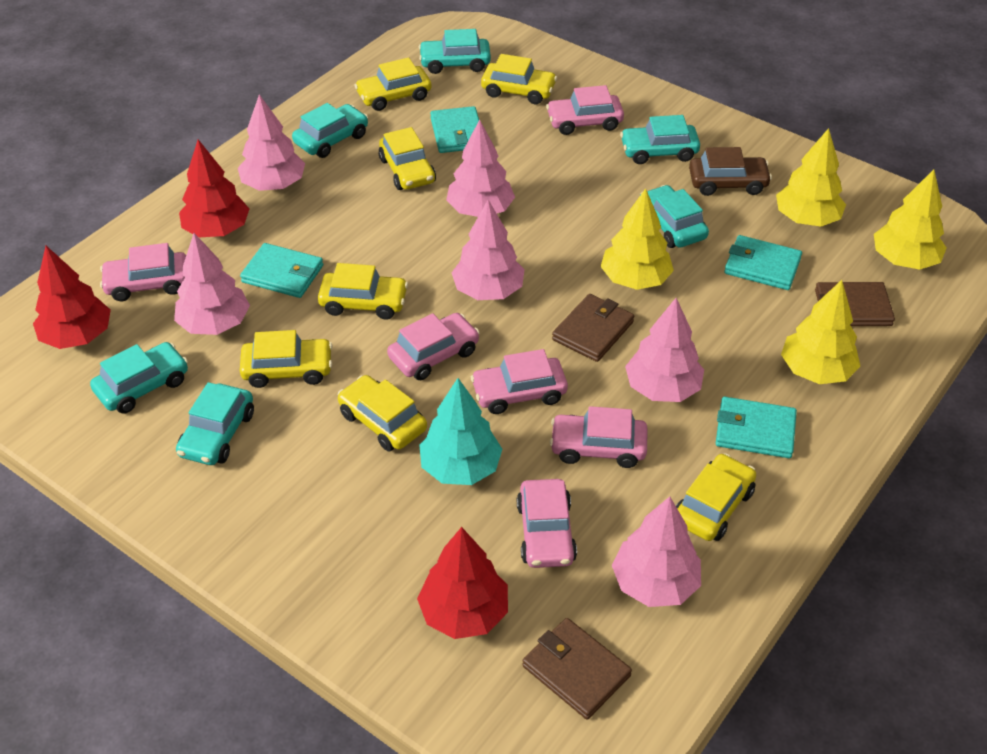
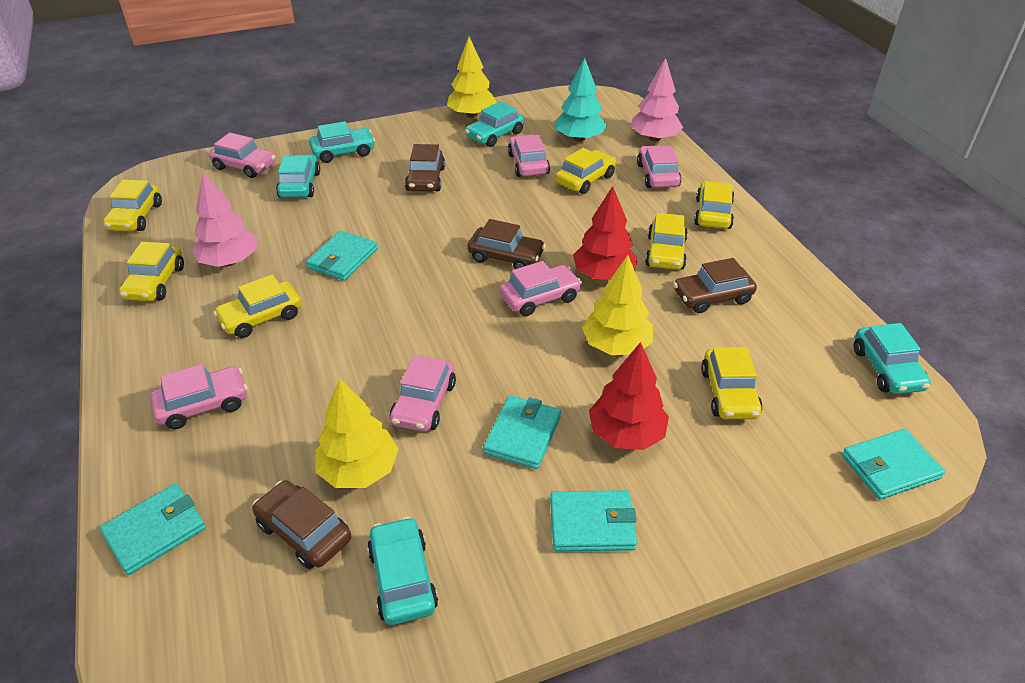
brown car: [689,147,772,196] = 1 -> [253,480,351,569] [405,144,445,191] [468,219,546,269] [673,258,757,313] = 4
brown wallet: [522,618,632,720] [552,294,634,362] [815,282,895,326] = 3 -> none = 0
pink tree: [174,233,250,335] [238,94,305,191] [446,120,515,217] [451,200,525,300] [612,497,701,607] [625,298,704,402] = 6 -> [192,174,257,267] [631,58,683,142] = 2
red tree: [33,246,111,349] [179,140,249,237] [417,527,508,639] = 3 -> [573,186,638,280] [589,342,669,450] = 2
turquoise car: [90,342,188,414] [176,382,254,465] [292,103,368,158] [419,29,491,74] [620,115,700,164] [640,185,709,248] = 6 -> [276,155,320,198] [309,121,375,163] [367,517,438,625] [465,101,524,147] [854,323,931,394] = 5
turquoise wallet: [240,243,323,298] [430,106,479,153] [716,397,797,458] [724,235,802,290] = 4 -> [99,484,206,575] [306,231,378,281] [483,395,561,469] [550,490,637,551] [842,429,945,500] = 5
yellow tree: [600,188,674,290] [776,128,846,227] [781,280,860,384] [874,169,947,270] = 4 -> [315,378,399,488] [447,37,497,118] [582,255,653,355] = 3

